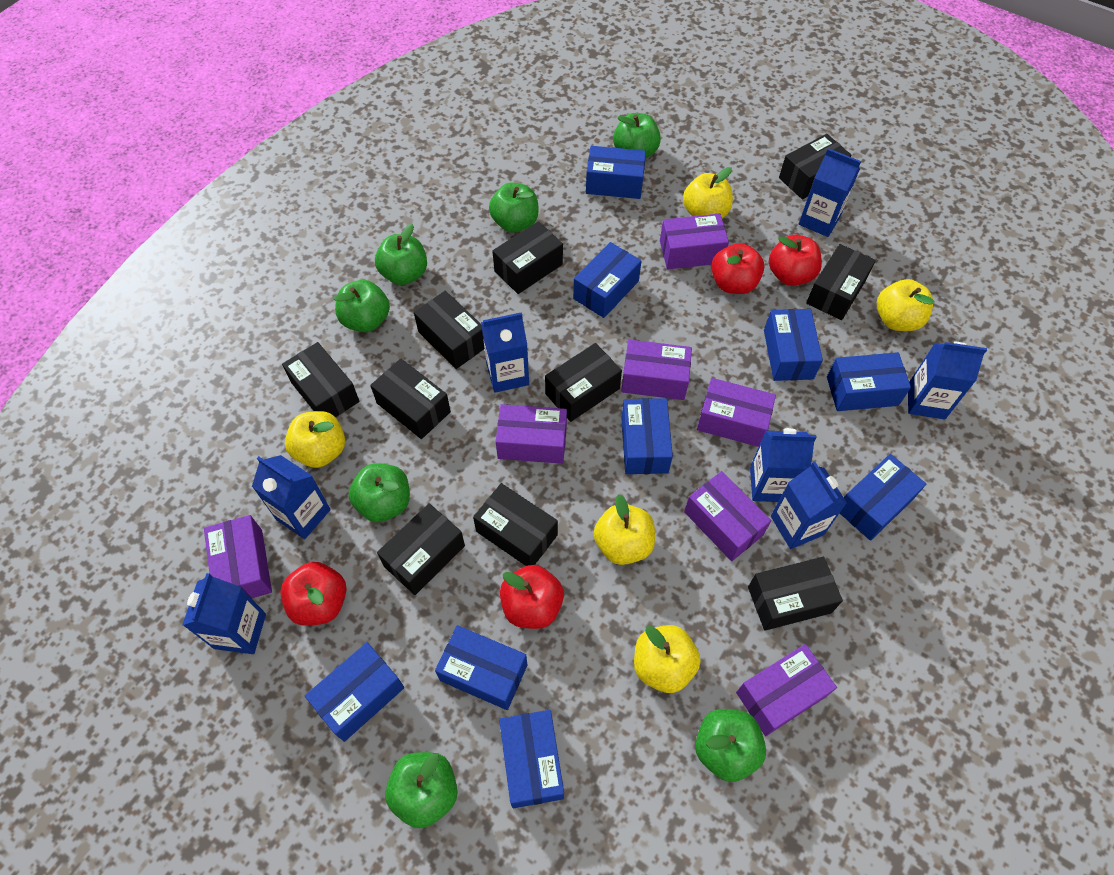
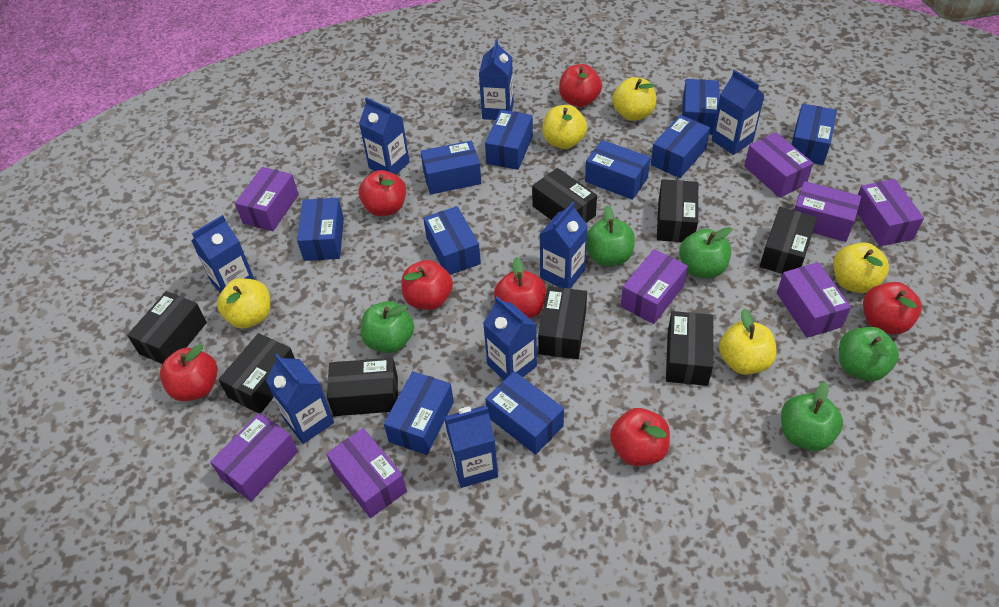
black box: [282,342,360,417] [370,358,451,439] [377,503,465,595] [414,291,485,369] [473,483,558,566] [492,221,563,294] [545,343,622,422] [748,557,843,631] [779,134,851,199] [806,244,876,320] = 10 -> [127,291,207,364] [218,333,295,413] [327,358,398,416] [532,168,597,223] [538,286,587,359] [657,179,698,242] [666,311,713,386] [760,207,817,274] = 8
blue box: [305,642,404,742] [435,625,527,710] [499,710,564,808] [573,242,641,318] [586,146,646,199] [621,398,673,474] [764,309,823,381] [827,352,911,411] [840,454,926,541] = 9 -> [297,198,344,261] [384,371,454,455] [420,141,481,195] [423,206,481,275] [485,110,533,170] [485,371,564,455] [585,140,650,200] [651,115,710,178] [682,79,719,135] [791,104,837,165] = 10
blue carton: [182,573,266,654] [252,455,331,539] [481,312,529,393] [750,428,816,502] [771,461,847,549] [799,148,861,237] [908,342,987,419] = 7 -> [192,215,255,293] [266,354,334,444] [359,97,410,175] [444,406,498,488] [479,39,514,120] [483,296,537,380] [540,202,588,289] [712,70,765,155] = 8
green apple: [334,280,390,332] [349,463,410,522] [375,224,427,285] [385,752,458,828] [489,182,539,232] [613,113,661,158] [695,709,766,782] = 7 -> [361,301,414,353] [586,205,635,266] [679,227,732,278] [781,382,843,451] [839,327,899,381] = 5
purple box: [204,515,272,599] [496,404,567,464] [621,340,692,400] [660,213,729,269] [684,471,771,561] [697,378,776,447] [736,644,837,736] = 7 -> [210,413,298,501] [235,167,299,231] [326,428,407,518] [621,249,688,324] [744,132,813,198] [777,262,851,338] [794,181,861,242] [857,179,924,247] = 8
red apple: [280,562,346,626] [500,565,564,629] [711,243,764,294] [769,235,822,286] = 4 -> [160,344,218,401] [359,170,406,216] [401,260,453,310] [494,257,546,318] [559,64,602,107] [610,408,670,466] [863,282,922,334] = 7

